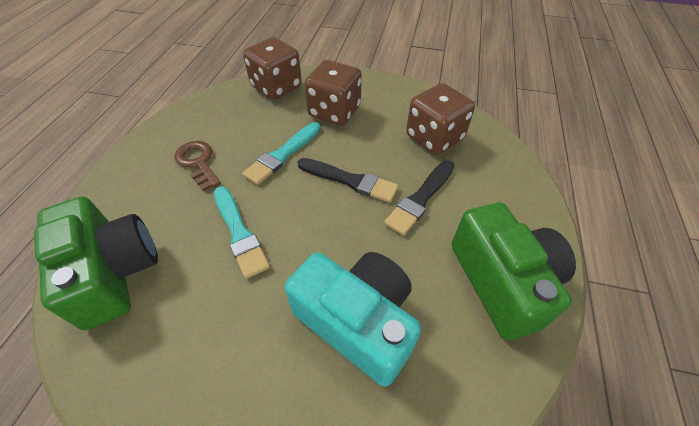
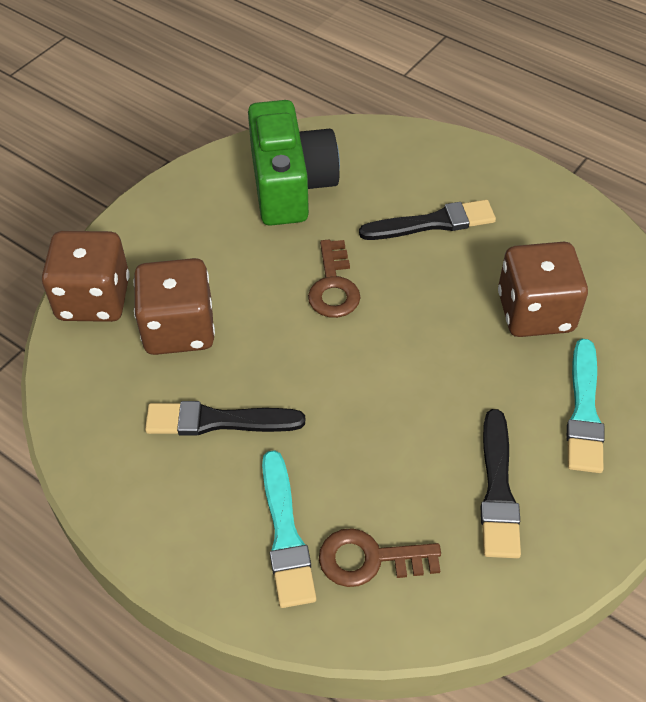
black brush: [298,158,399,203] [384,160,455,235] = 2 -> [145,401,305,436] [359,200,496,240] [480,409,521,558] = 3
brown key: [175,141,221,191] = 1 -> [308,240,361,318] [319,528,441,587] = 2
green camera: [34,196,158,330] [452,202,576,340] = 2 -> [248,100,340,226] = 1
turquoise camera: [285,252,421,387] = 1 -> none = 0

